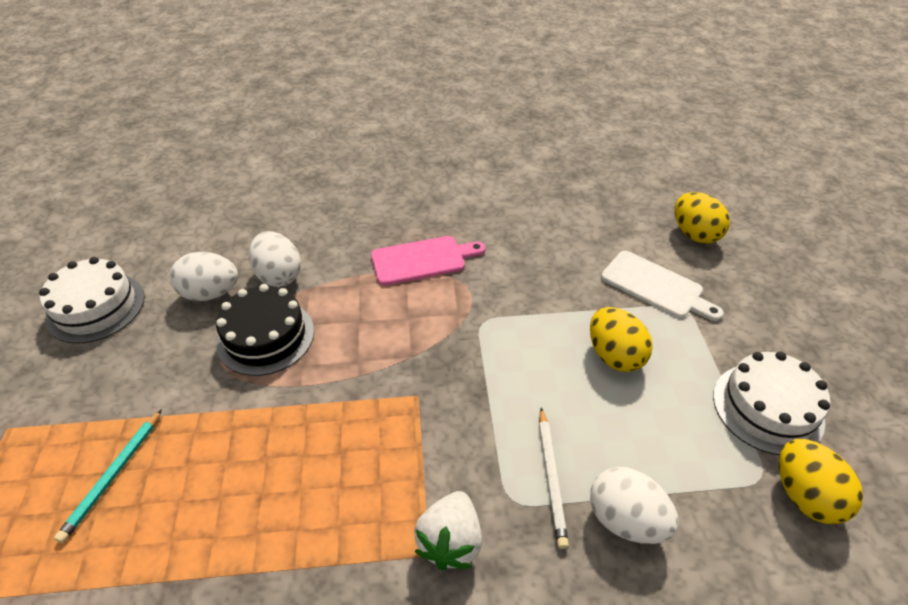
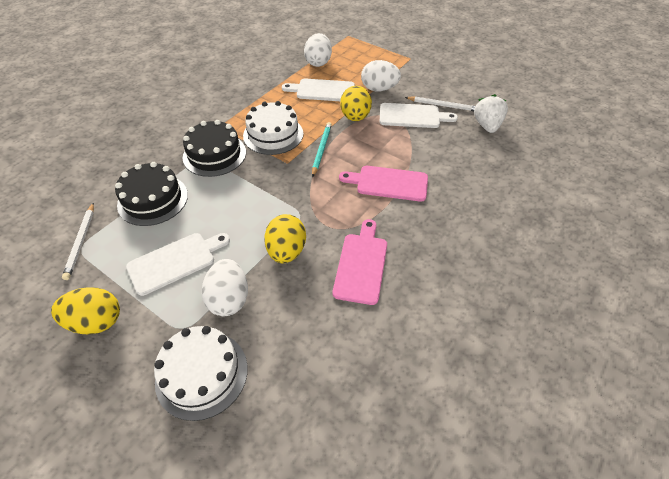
black cake: [216,284,314,376] = 1 -> [115,162,188,226] [183,120,246,177] = 2
pink cutting board: [371,236,485,286] = 1 -> [333,219,387,305] [339,166,428,202] = 2
white cutting board: [601,251,724,321] = 1 -> [126,233,230,296] [282,79,355,101] [380,103,458,128] = 3
white pencil: [539,407,569,549] = 1 -> [62,203,94,280] [405,96,475,111] = 2

